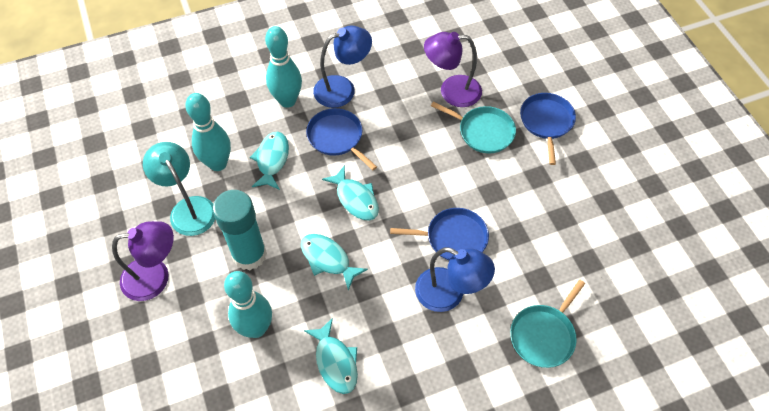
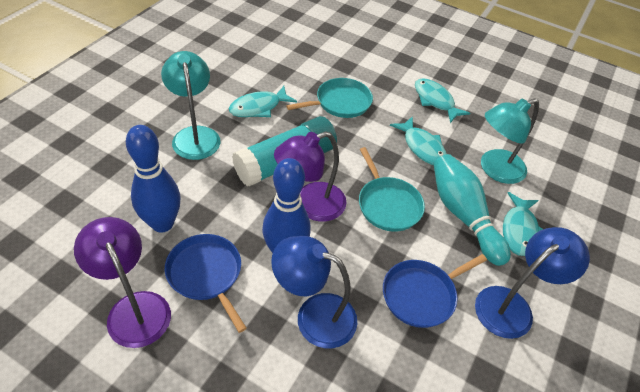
blue bowling pin: none = 0 -> [126,125,181,233] [262,158,311,253] = 2
blue pan: [306,108,377,170] [390,208,489,261] [520,93,576,165] = 3 -> [165,234,247,333] [383,254,487,328] = 2
turquoise bowling pin: [185,93,231,171] [224,271,272,338] [265,26,302,108] = 3 -> [433,154,511,266] = 1
turquoise lamp: [143,142,215,236] = 1 -> [161,51,220,160] [481,98,539,184] = 2

